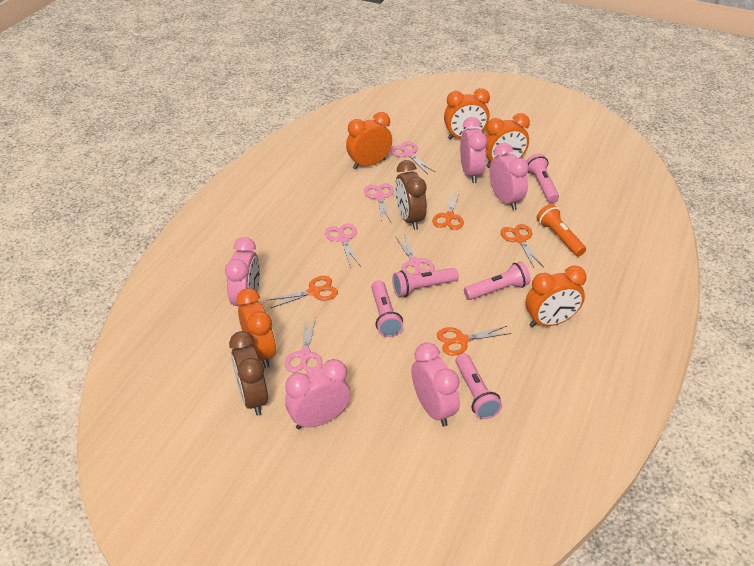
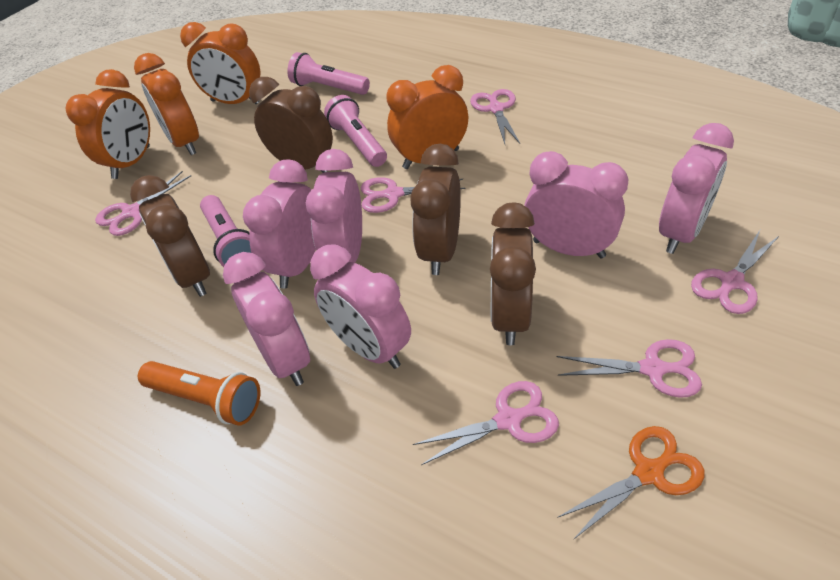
brown clock: [229,331,268,416] [395,160,427,230] = 2 -> [130,175,210,297] [249,77,333,173] [410,144,461,275] [490,202,536,345] = 4
orange clock: [236,288,276,368] [346,112,392,169] [444,88,490,139] [485,113,530,168] [526,266,586,327] = 5 -> [65,69,150,179] [134,53,199,155] [180,22,260,105] [387,65,468,169] = 4
orange scissors: [268,276,338,308] [432,190,464,230] [437,326,512,356] [501,224,544,269] = 4 -> [557,426,705,540] = 1
pink clock: [225,237,260,306] [285,359,351,429] [411,343,460,427] [460,117,487,183] [490,143,529,210] = 5 -> [223,252,310,386] [243,159,316,289] [306,149,362,263] [310,245,411,369] [524,151,628,259] [659,123,734,254] = 6
pink flashlight: [371,280,403,337] [392,268,459,297] [456,353,502,419] [464,262,531,300] [526,154,559,203] = 5 -> [200,195,251,267] [287,52,370,95] [324,95,387,167] = 3
pink scissors: [285,318,322,373] [325,224,361,268] [364,184,394,223] [390,141,435,174] [395,233,435,275] = 5 -> [95,171,191,236] [361,177,465,213] [413,381,559,465] [470,89,520,144] [556,339,702,398] [691,230,780,314] = 6

